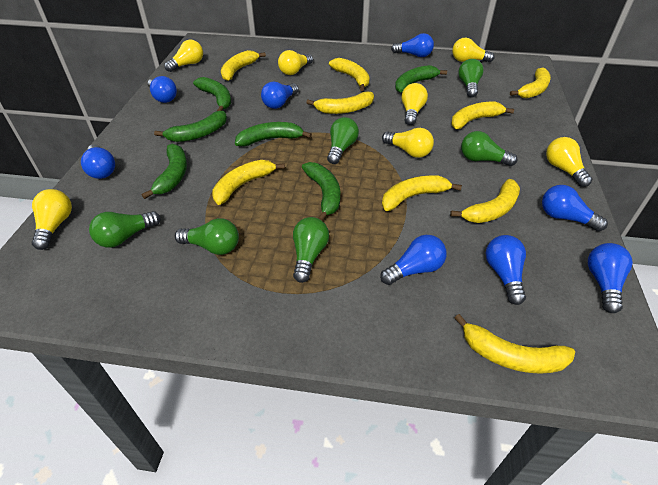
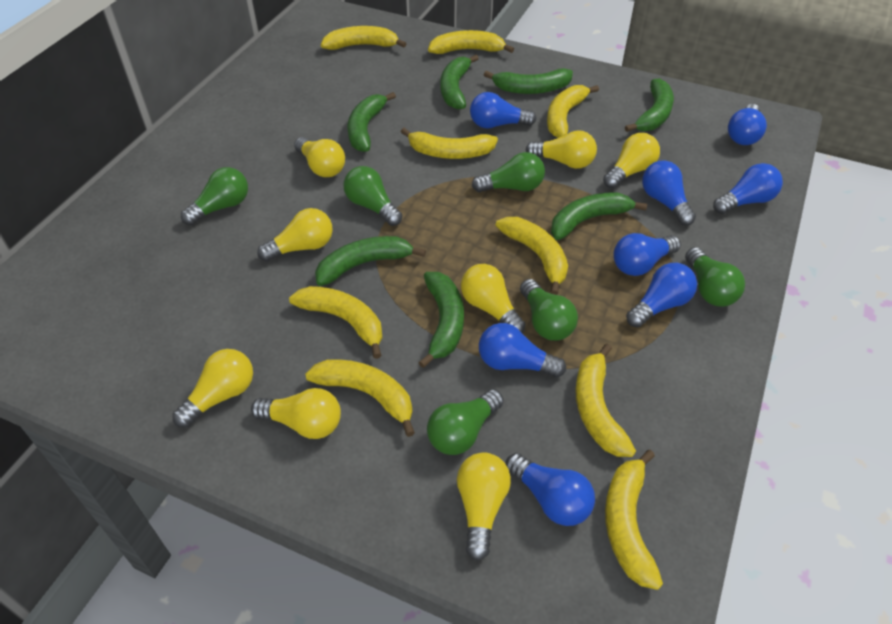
green banana: [142,144,187,199] [154,111,227,142] [193,77,231,111] [235,122,312,146] [302,162,340,221] [395,65,447,93] = 6 -> [315,236,426,286] [347,92,396,152] [418,272,464,368] [440,55,479,109] [484,68,573,94] [551,192,647,240] [625,79,674,132] = 7
yellow light bulb: [32,189,72,250] [164,40,203,72] [278,50,313,75] [382,128,434,158] [401,83,428,125] [452,38,495,62] [546,137,592,187] = 7 -> [172,349,253,428] [251,388,341,439] [257,208,333,262] [294,137,345,177] [457,452,511,561] [461,264,526,333] [525,131,597,169] [603,133,660,189] = 8

